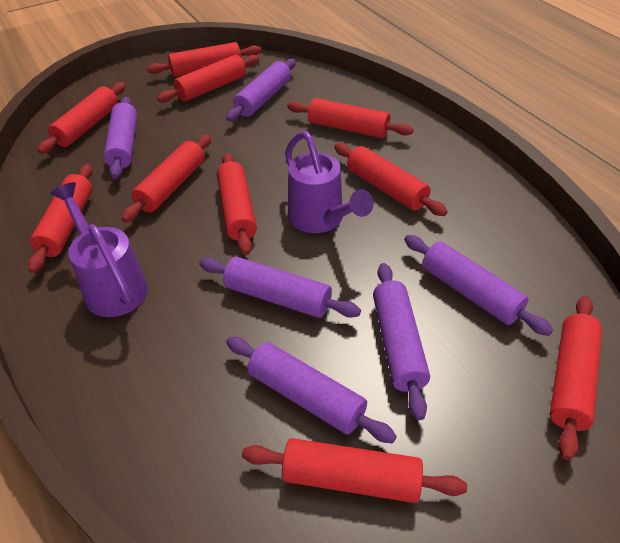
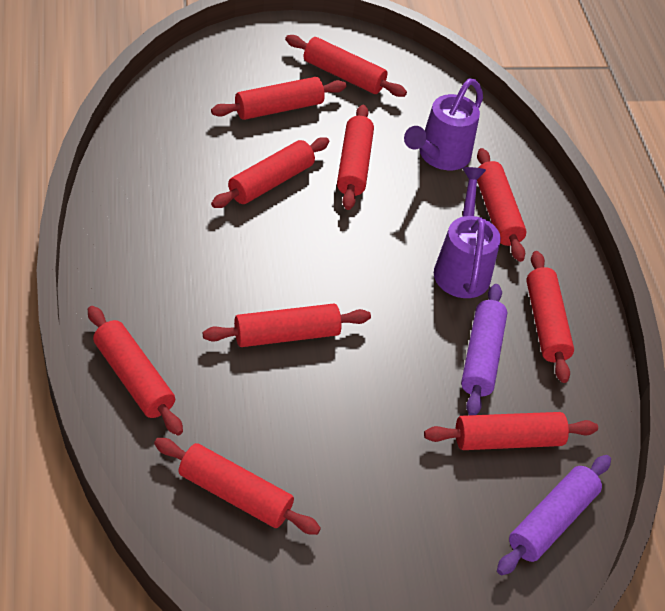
purple rolling pin: [104,97,137,179] [199,257,361,318] [226,59,296,121] [226,337,397,443] [373,263,430,420] [404,235,553,336] = 6 -> [461,284,508,415] [497,455,611,575] = 2

